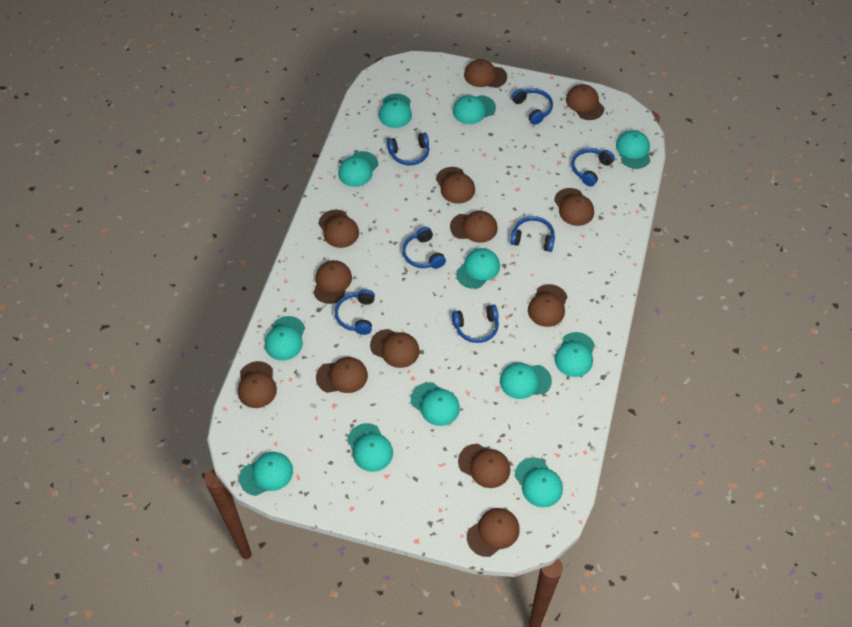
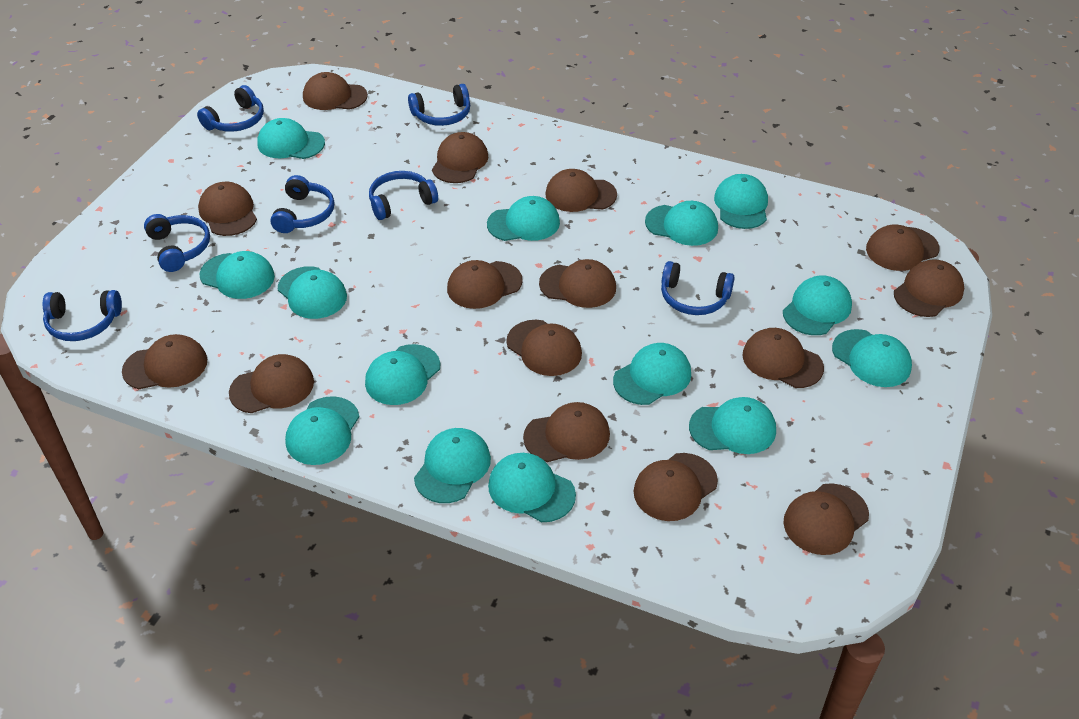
brown cap: [238,361,277,408] [313,260,352,304] [316,357,368,393] [318,209,359,248] [370,329,420,368] [436,167,475,204] [450,211,498,243] [458,444,511,488] [464,59,507,88] [467,508,520,557] [528,284,567,327] [554,188,594,226] [566,84,604,120] = 13 -> [122,334,207,389] [198,182,257,236] [229,354,314,413] [303,72,368,110] [432,132,489,183] [447,260,523,309] [506,320,582,376] [523,402,610,462] [539,259,616,308] [545,169,617,212] [634,453,718,521] [742,328,824,388] [783,483,869,555] [866,224,940,271] [894,259,964,317] = 15
turquoise cap: [239,452,293,496] [265,316,305,361] [338,151,378,187] [347,423,393,472] [379,94,412,128] [411,382,460,426] [453,95,496,124] [456,248,500,289] [500,363,552,399] [515,457,563,508] [555,332,595,377] [616,130,650,169] = 12 -> [199,251,275,299] [257,118,325,159] [278,266,347,319] [285,396,360,465] [365,344,440,405] [414,428,491,503] [487,196,560,241] [488,453,576,522] [613,343,691,405] [645,201,718,246] [689,397,776,454] [714,174,768,229] [783,275,852,335] [832,329,912,387] = 14

